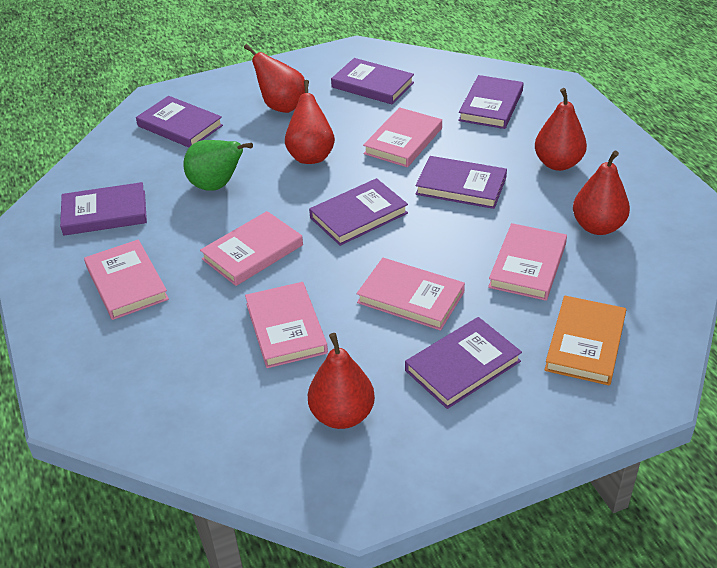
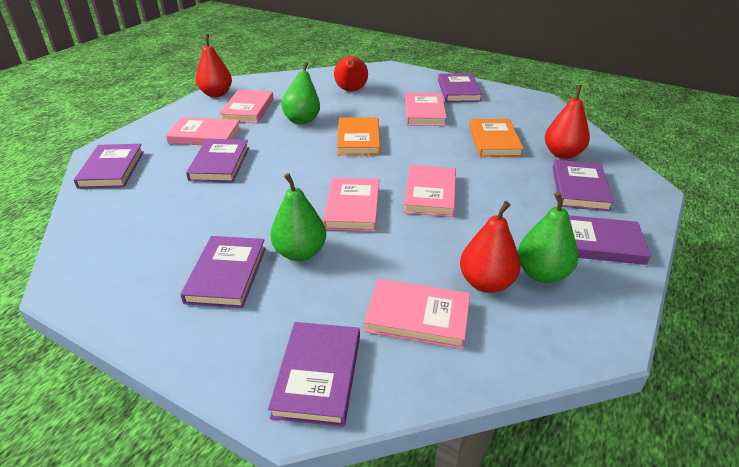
green pear: [183,140,253,191] = 1 -> [270,173,326,261] [281,62,320,125] [518,192,578,283] = 3
orange book: [545,296,626,385] = 1 -> [337,117,380,155] [469,119,524,157] = 2
red pear: [244,44,305,113] [285,80,335,164] [308,333,375,429] [535,88,587,171] [573,150,630,235] = 5 -> [196,34,232,97] [334,56,368,91] [460,201,521,293] [545,85,590,159] = 4

